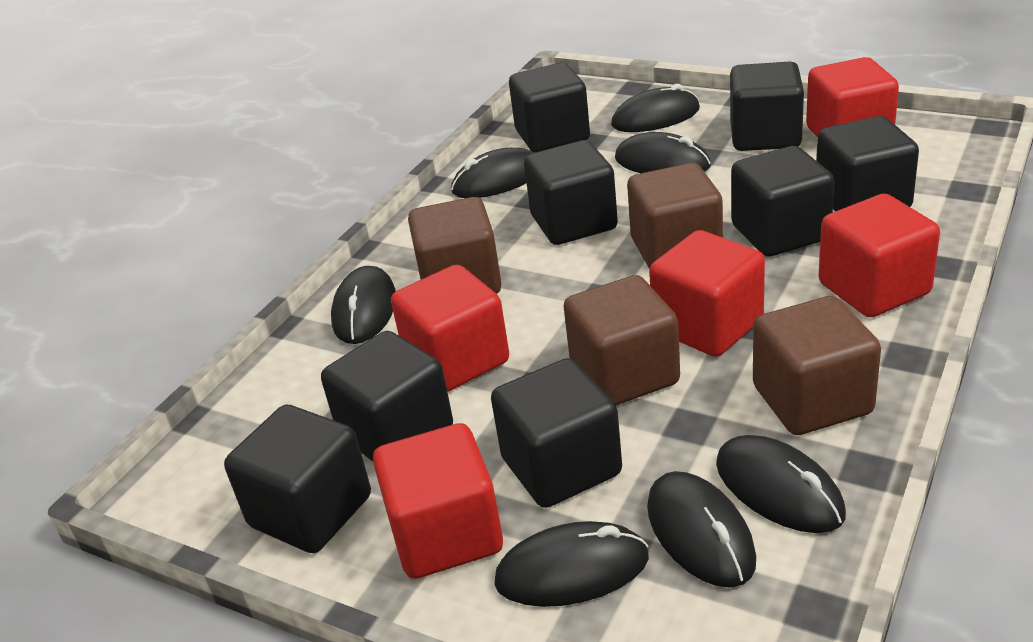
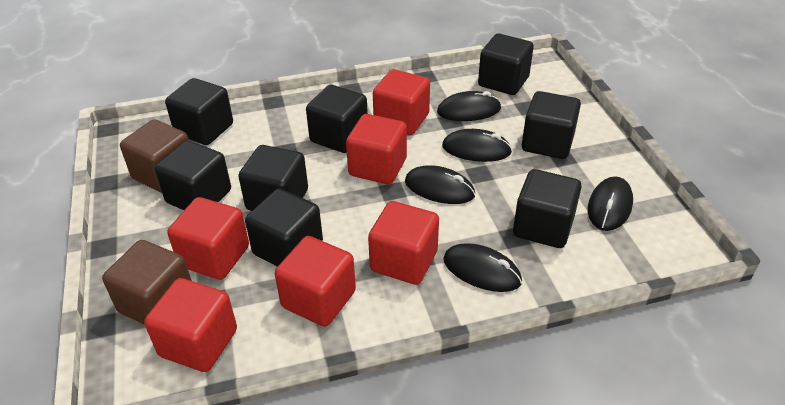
black mouse: [331,266,396,344] [451,148,534,198] [494,521,649,607] [611,84,700,132] [615,132,711,173] [647,471,756,588] [716,435,846,533] = 7 -> [405,165,475,204] [437,91,501,121] [442,129,512,162] [443,243,522,292] [588,176,633,231] = 5
brown cube: [408,197,502,294] [564,275,680,405] [627,163,723,269] [753,296,881,435] = 4 -> [102,240,192,324] [120,119,189,193] = 2
red cube: [373,423,503,579] [391,265,509,392] [649,230,765,357] [806,57,899,137] [818,194,940,317] = 5 -> [144,278,237,372] [167,197,249,280] [275,236,356,327] [346,114,407,184] [368,201,439,285] [373,69,430,135] = 6

